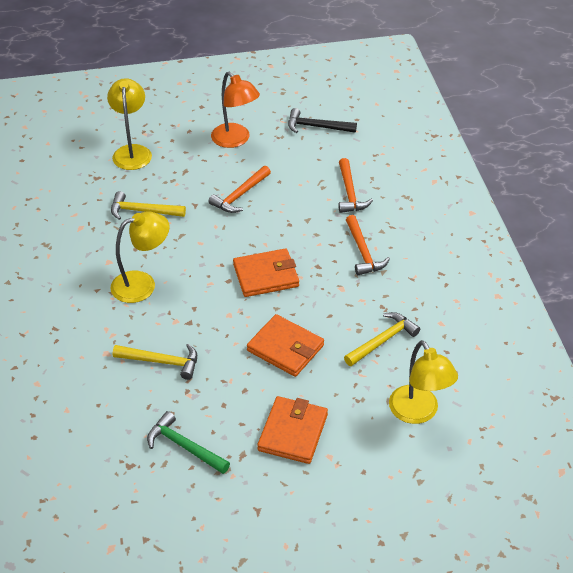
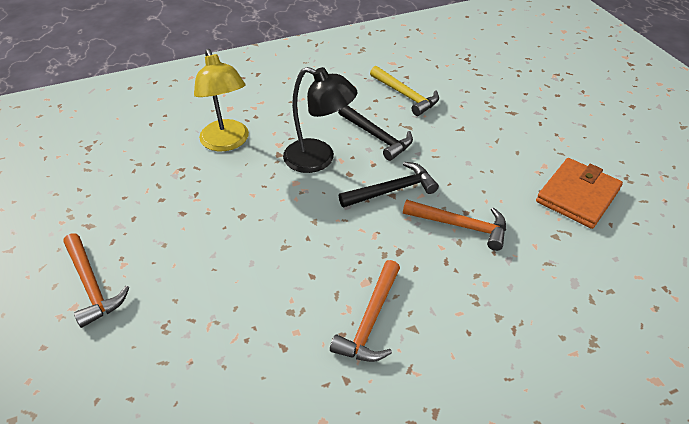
black hammer: [288,108,357,133] = 1 -> [338,105,413,161] [339,162,439,208] = 2
black lamp: none = 0 -> [283,67,358,173] = 1
green hammer: [147,411,230,474] = 1 -> none = 0
orange lamp: [211,72,260,148] = 1 -> none = 0
orange wallet: [233,248,299,297] [247,314,324,377] [257,396,328,464] = 3 -> [536,158,623,229] = 1
yellow hammer: [111,191,186,220] [113,344,197,380] [344,312,420,366] = 3 -> [370,66,439,116] = 1
yellow lamp: [107,78,152,170] [110,211,170,303] [389,340,458,424] = 3 -> [194,49,249,151] = 1

